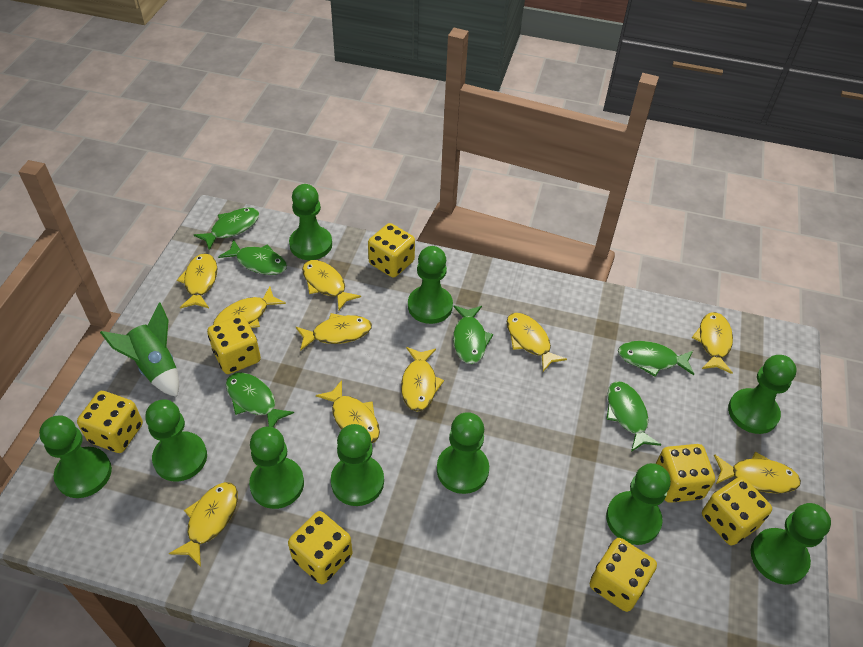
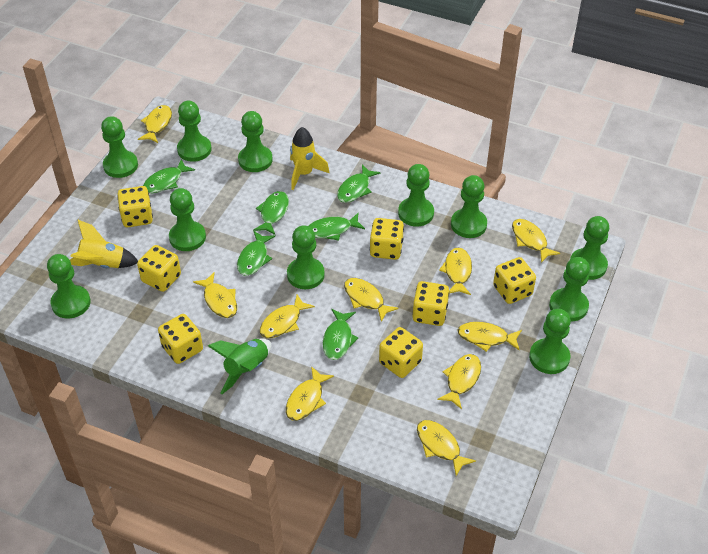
green pawn: [39,415,112,498] [145,399,207,482] [249,427,304,509] [289,184,332,260] [331,424,384,506] [408,246,453,324] [437,412,489,494] [606,463,671,545] [728,355,796,434] [751,503,831,585] = 10 -> [47,254,91,319] [101,116,138,178] [169,188,206,251] [177,101,211,162] [238,111,273,172] [287,225,325,289] [398,164,434,227] [451,175,487,238] [529,309,571,374] [549,257,590,321] [570,216,609,280] = 11
yellow rocket: none = 0 -> [70,220,138,268] [290,127,330,190] = 2

